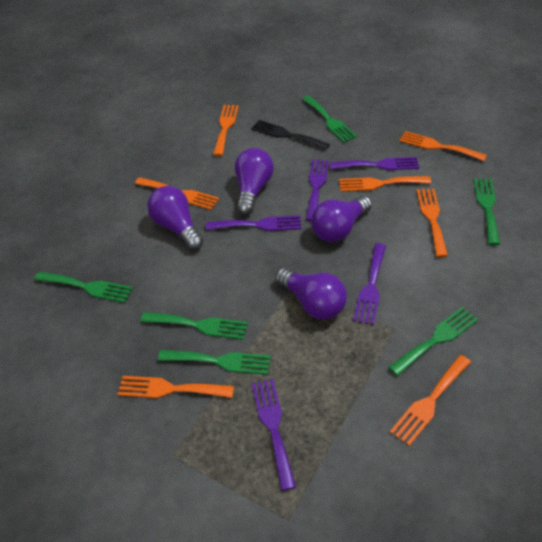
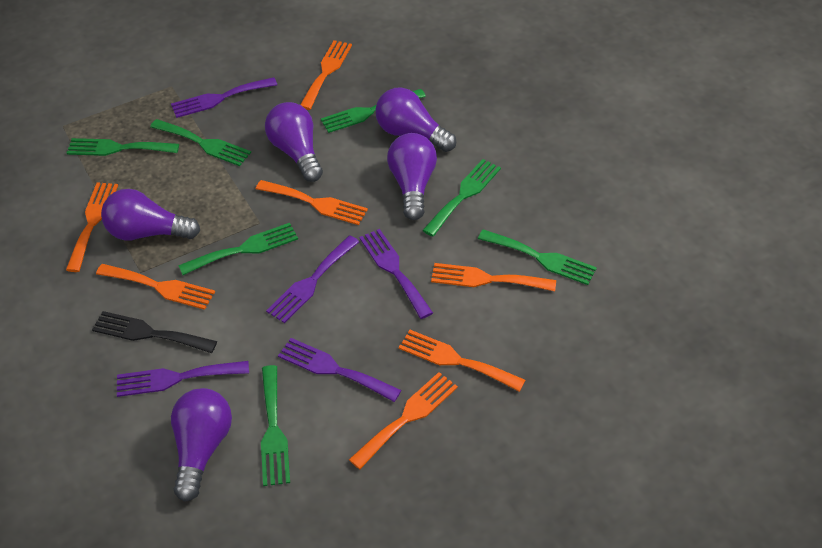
green fork: [35,272,133,303] [141,312,248,340] [158,350,271,375] [302,96,357,143] [388,307,478,376] [474,178,500,245] = 6 -> [67,138,179,156] [150,119,251,166] [178,223,298,275] [261,365,290,486] [321,89,426,133] [422,159,501,237] [478,229,597,285] = 7
purple light bulb: [147,186,204,250] [235,148,274,215] [275,268,347,320] [311,196,372,242] = 4 -> [101,189,200,240] [171,388,232,502] [265,102,323,182] [375,87,456,152] [387,133,437,220] = 5

